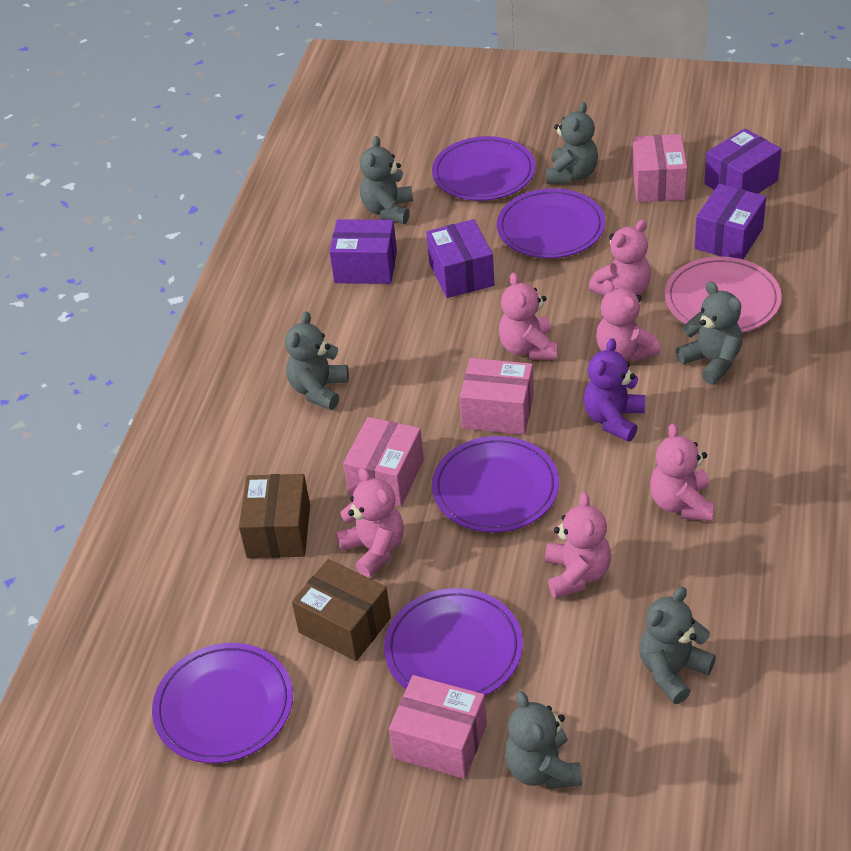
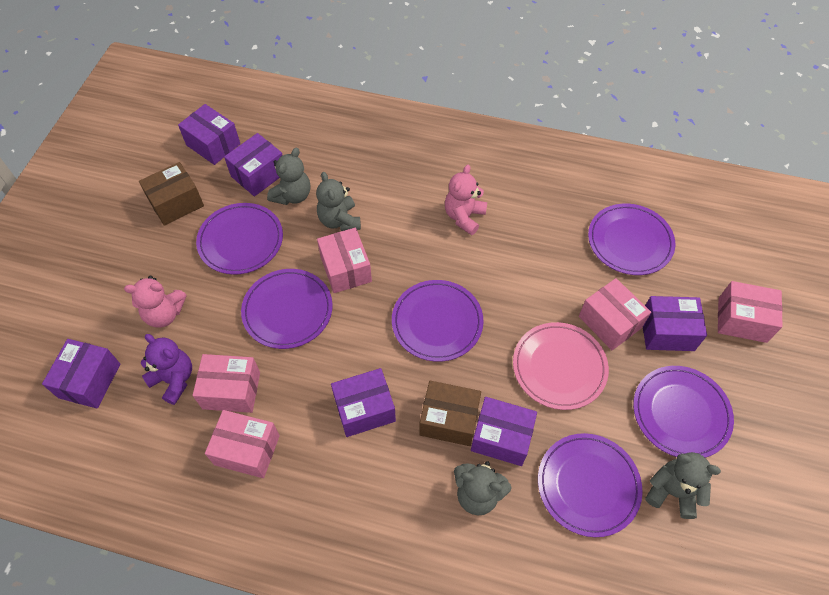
grey teddy bear: [285,311,349,410] [360,136,413,224] [505,691,582,789] [546,102,598,184] [639,587,716,704] [676,282,742,385] = 6 -> [267,148,310,205] [316,172,361,231] [454,461,512,515] [645,452,721,519] = 4
pink box: [343,417,424,507] [389,675,487,779] [459,358,534,435] [632,134,687,202] = 4 -> [193,354,260,413] [205,410,280,478] [317,227,372,293] [579,278,651,350] [718,281,783,343] = 5
pink teddy bear: [336,468,404,578] [499,272,557,360] [545,492,611,598] [589,219,651,296] [596,280,660,362] [650,423,714,521] = 6 -> [124,276,187,328] [445,165,487,235] = 2
purple box: [329,219,397,284] [426,219,495,298] [694,184,766,259] [704,129,781,194] = 4 -> [42,339,120,409] [178,104,240,165] [224,133,282,196] [331,368,396,437] [471,397,537,466] [643,296,707,351] = 6
purple plate: [152,643,293,763] [384,588,523,696] [432,136,536,201] [432,436,559,532] [497,188,605,258] = 5 -> [196,203,283,275] [241,269,333,349] [392,280,484,362] [538,433,643,537] [588,204,675,275] [633,366,734,458] = 6

